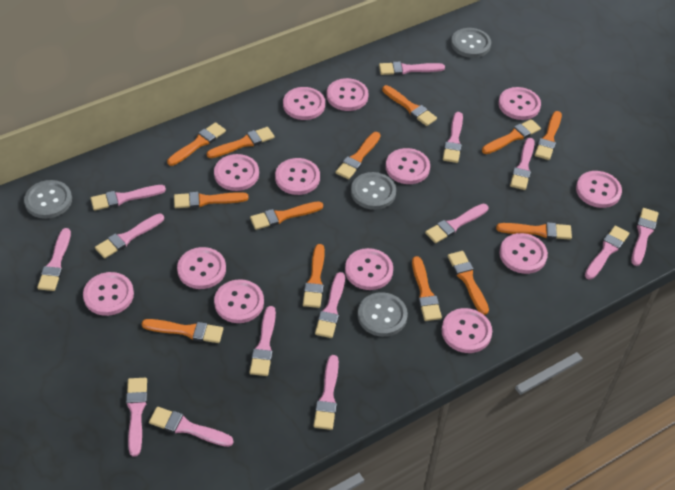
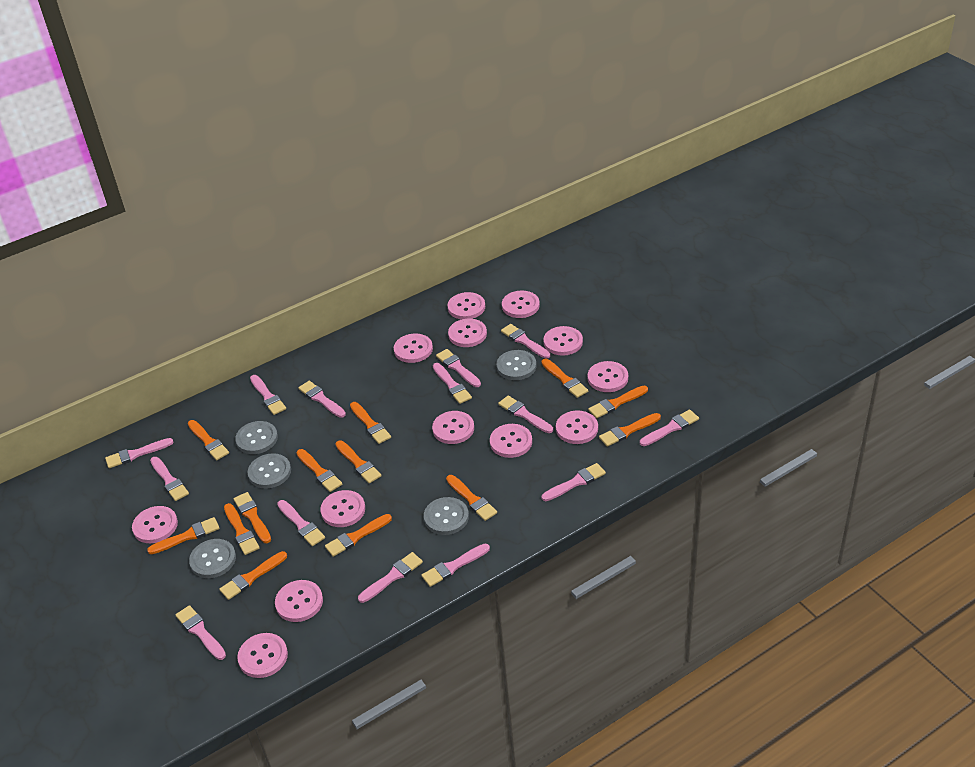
grey button: [24,180,72,219] [351,172,396,210] [358,292,408,337] [451,28,491,58] = 4 -> [189,539,236,578] [235,421,278,454] [248,453,291,489] [424,497,469,535] [496,350,536,380] = 5

